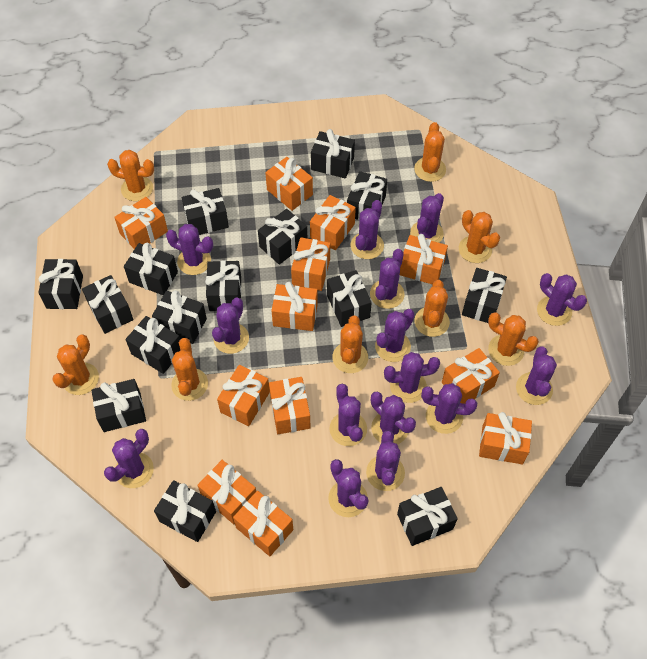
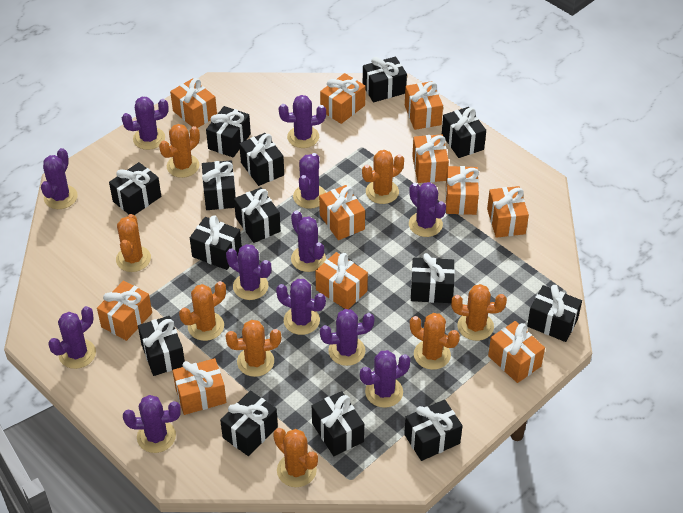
black gift: [38,259,83,309] [82,275,133,334] [91,379,146,432] [124,243,178,295] [125,316,180,374] [152,290,207,344] [154,480,216,542] [182,188,229,235] [205,260,241,311] [258,209,307,265] [311,129,355,179] [327,270,372,327] [347,171,387,221] [397,487,458,546] [462,268,507,323] = 15 -> [109,162,161,215] [138,316,185,376] [190,215,242,270] [202,160,236,210] [206,106,251,158] [220,391,278,456] [234,187,281,243] [239,133,284,186] [312,391,364,456] [363,57,407,102] [404,399,463,461] [411,253,455,303] [442,107,486,158] [527,285,582,342] = 14
orange gift: [114,197,168,249] [197,460,256,524] [217,365,270,426] [233,491,293,556] [265,157,313,211] [269,377,311,434] [271,282,318,331] [291,237,330,291] [310,195,356,250] [400,234,448,285] [442,348,500,404] [479,412,532,464] = 12 -> [97,281,152,341] [170,78,217,128] [172,358,226,415] [315,252,368,309] [319,185,365,240] [320,73,366,124] [405,81,443,130] [412,134,449,183] [445,166,479,215] [487,186,529,238] [488,321,545,383] = 11
purple cactus: [104,429,154,488] [166,224,213,275] [212,298,249,354] [328,459,368,517] [329,384,367,446] [351,200,384,259] [366,430,405,491] [370,249,404,309] [371,391,416,444] [375,309,415,362] [384,352,440,403] [410,193,444,243] [421,383,477,434] [516,347,557,405] [537,273,587,326] = 15 -> [41,148,78,209] [48,306,96,369] [122,97,169,150] [123,395,181,453] [226,244,271,300] [276,279,326,335] [279,95,326,148] [291,211,326,272] [293,153,326,209] [320,309,374,366] [360,350,410,408] [409,182,446,237] = 12

